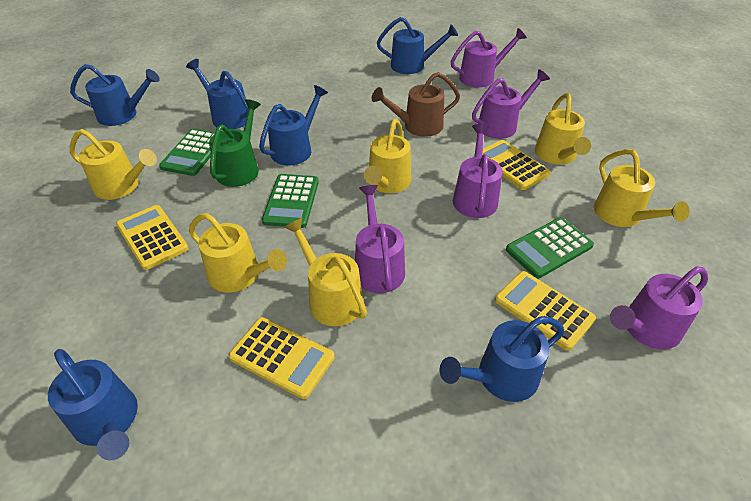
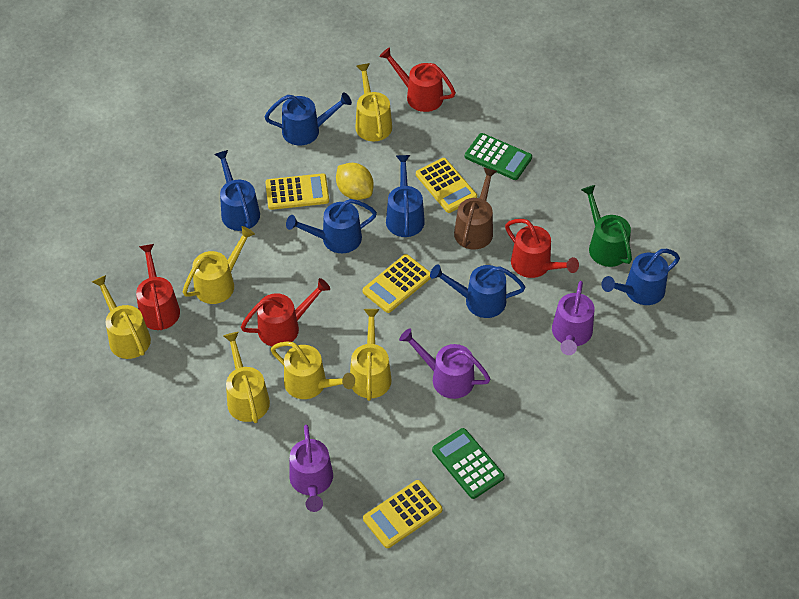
green calculator: [159,129,215,176] [262,174,319,228] [506,218,594,278] = 3 -> [432,428,505,499] [465,133,532,180] = 2
purple watering can: [355,185,405,293] [451,28,527,87] [453,124,503,218] [472,69,550,139] [610,266,708,349] = 5 -> [289,425,333,512] [399,329,491,399] [552,281,595,355] = 3
red watering can: none = 0 -> [136,244,180,330] [241,278,330,346] [379,47,456,112] [505,219,579,278] = 4
yellow lemon: none = 0 -> [336,163,374,200] = 1

